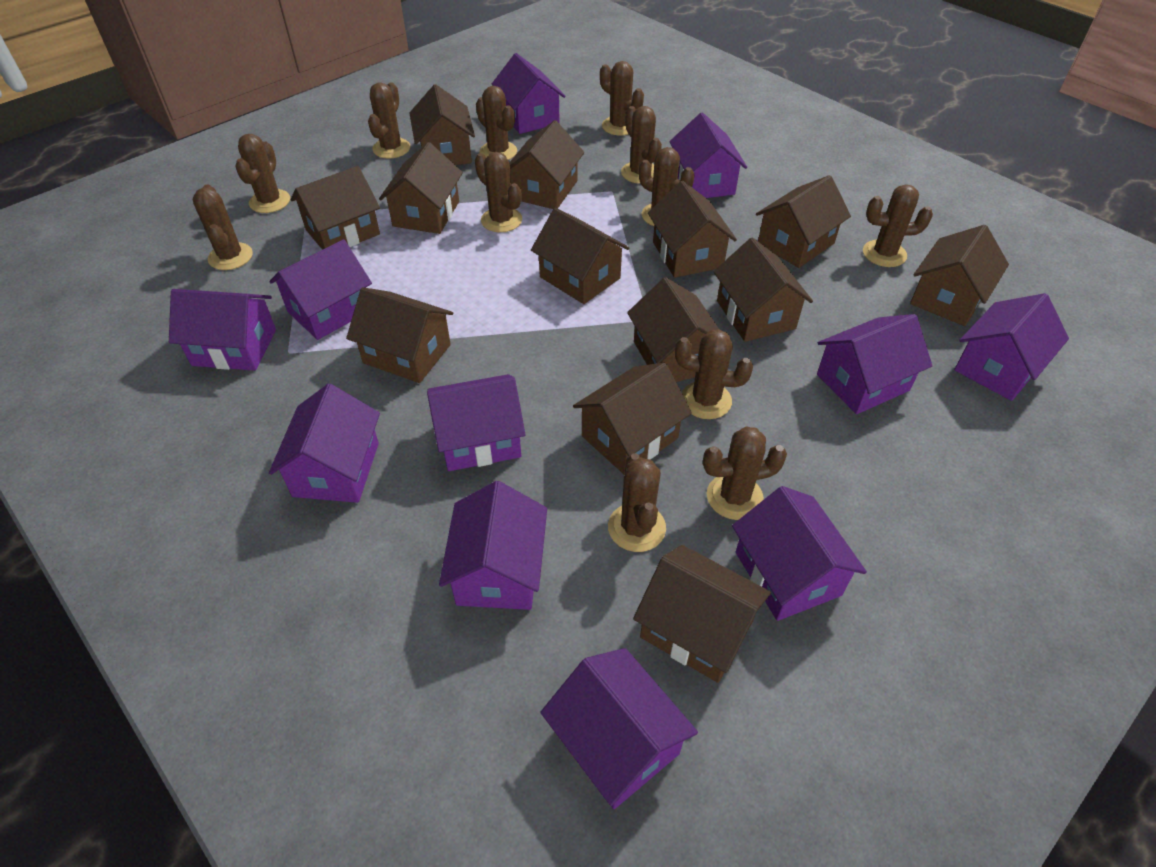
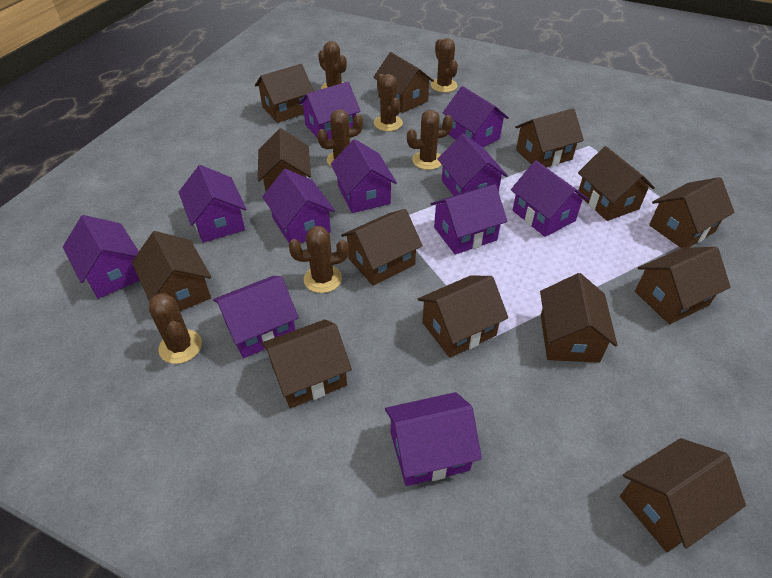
brown cactus: [193,184,253,270] [235,134,290,213] [368,82,410,159] [475,152,522,232] [476,86,517,160] [600,61,644,136] [608,453,666,552] [621,106,662,184] [639,147,694,226] [675,329,753,419] [703,426,787,520] [863,185,933,267] = 12 -> [149,293,202,364] [289,226,349,293] [317,109,363,167] [318,41,347,89] [374,74,403,131] [407,110,453,170] [431,38,458,93] = 7

